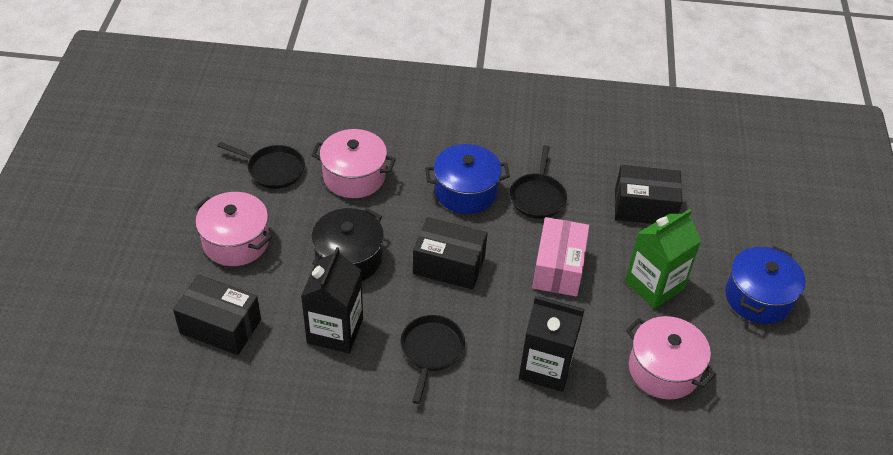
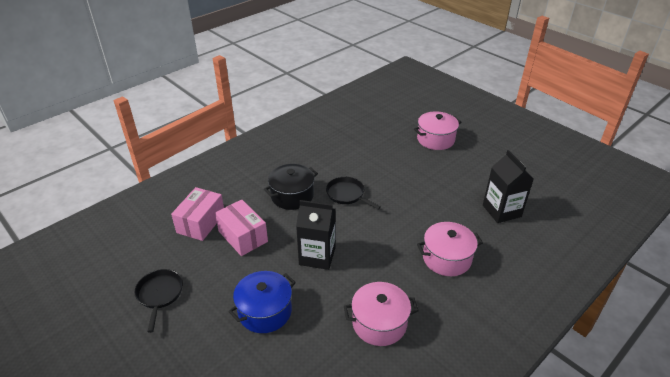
black box: [173,275,261,355] [413,217,487,289] [615,165,682,224] = 3 -> none = 0
black pan: [217,142,305,189] [400,315,465,404] [510,145,567,219] = 3 -> [134,269,183,333] [326,177,381,209] = 2
blue pot: [425,144,510,214] [725,246,805,324] = 2 -> [229,271,296,333] = 1
green carton: [625,209,701,309] = 1 -> none = 0
pink box: [532,217,589,296] = 1 -> [171,187,224,241] [215,200,268,256] = 2

